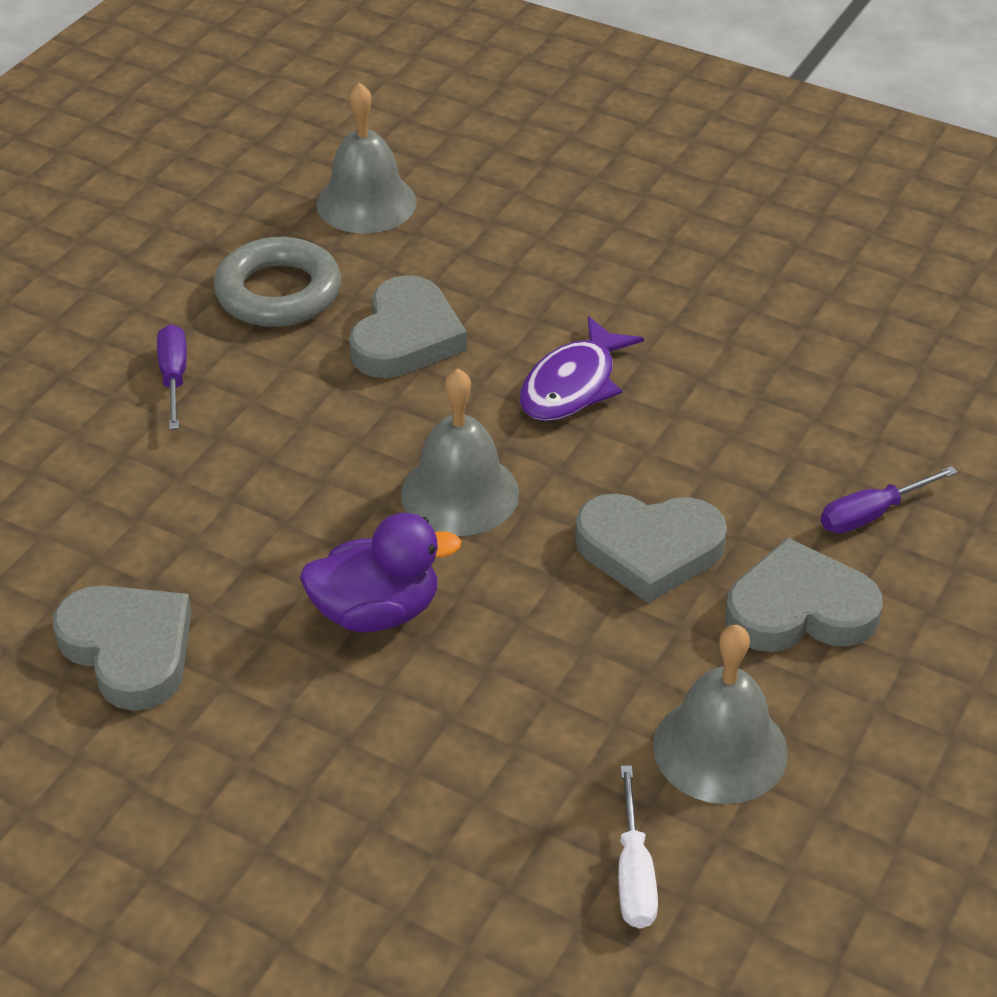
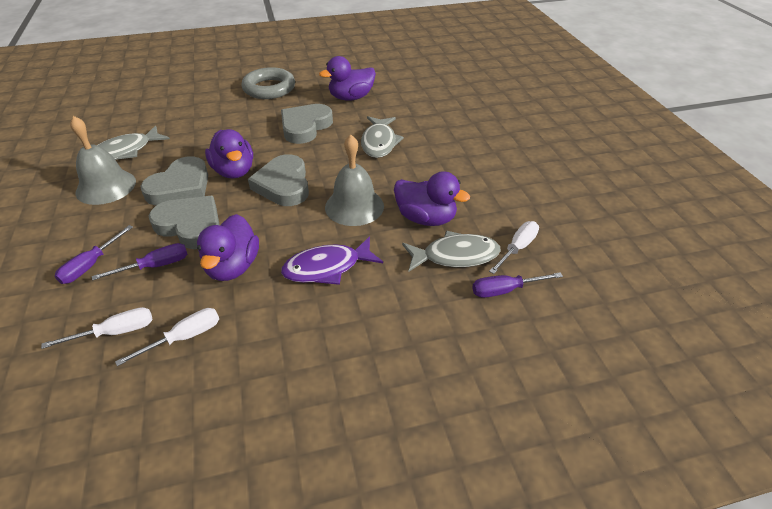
grey bell: [316,82,417,234] [401,368,519,536] [653,625,788,804] = 3 -> [70,116,136,205] [325,135,384,226] = 2
grey fish: none = 0 -> [97,125,170,160] [361,116,404,158] [402,231,500,272] = 3
purple duck: [300,513,462,632] = 1 -> [197,214,259,281] [205,129,253,178] [319,56,376,101] [394,171,470,226] = 4
purple screwdriver: [157,324,187,429] [821,466,958,534] = 2 -> [54,225,133,284] [92,243,187,280] [472,272,563,298] = 3
white screwdriver: [618,765,658,929] = 1 -> [41,307,152,349] [115,308,219,366] [489,221,539,274] = 3

